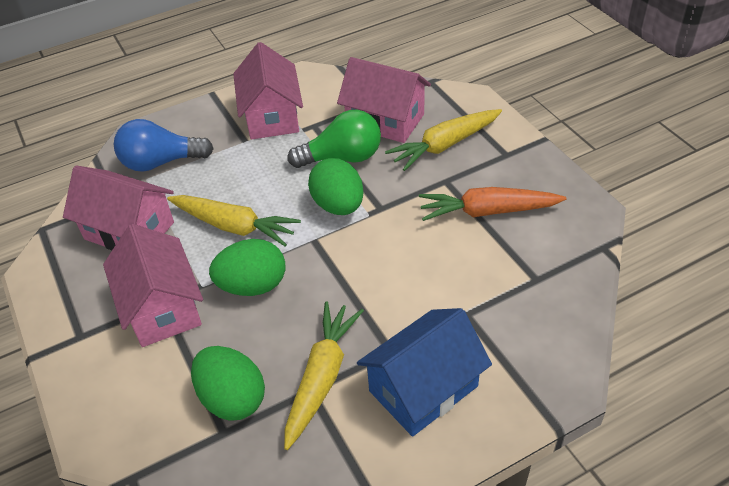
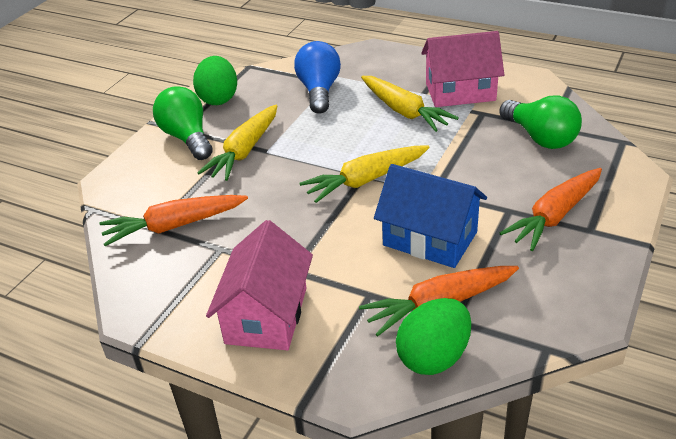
green egg: [191,346,265,421] [209,239,286,296] [308,158,364,215] = 3 -> [193,56,237,105] [396,298,471,375] = 2
green light bulb: [288,110,381,168] = 1 -> [153,86,213,160] [499,95,582,149] = 2
orange carrot: [419,187,566,221] = 1 -> [99,195,248,246] [359,266,519,337] [500,168,602,251] = 3
pink house: [63,165,174,250] [103,224,203,347] [233,42,303,140] [337,57,431,143] = 4 -> [206,220,313,350] [421,31,504,107] = 2

